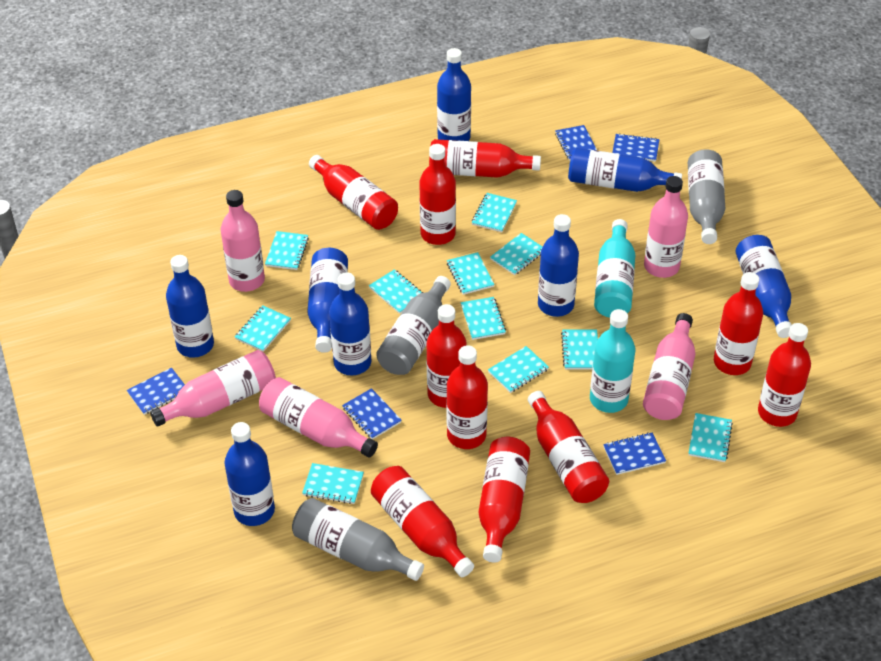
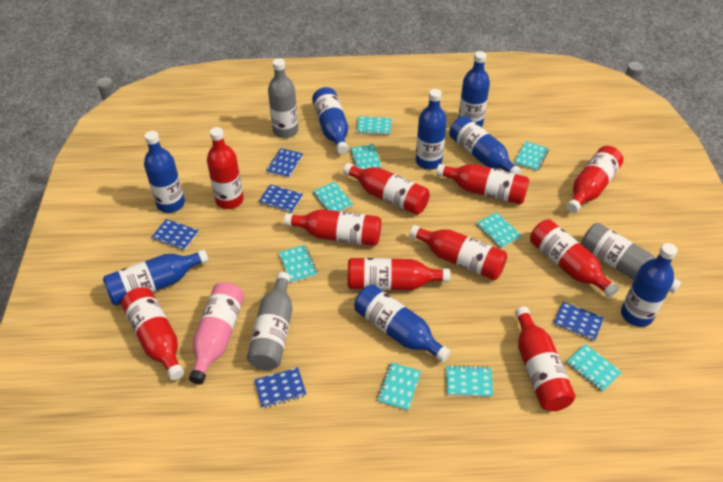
pink bottle: [150,350,276,427] [221,190,265,292] [259,377,378,458] [643,313,695,420] [644,176,688,278] = 5 -> [189,282,244,384] = 1
turquoise bottle: [590,309,635,413] [594,219,635,318] = 2 -> none = 0
turquoise notebook: [235,306,291,352] [265,231,309,270] [302,463,364,504] [369,269,424,314] [447,252,495,295] [461,297,506,340] [472,193,517,232] [488,346,549,393] [490,233,543,275] [561,330,598,369] [688,413,733,462] = 11 -> [279,245,317,283] [312,182,354,211] [350,144,382,169] [356,116,392,135] [377,362,421,411] [446,365,493,397] [476,212,522,248] [514,141,549,171] [566,344,622,392] = 9

